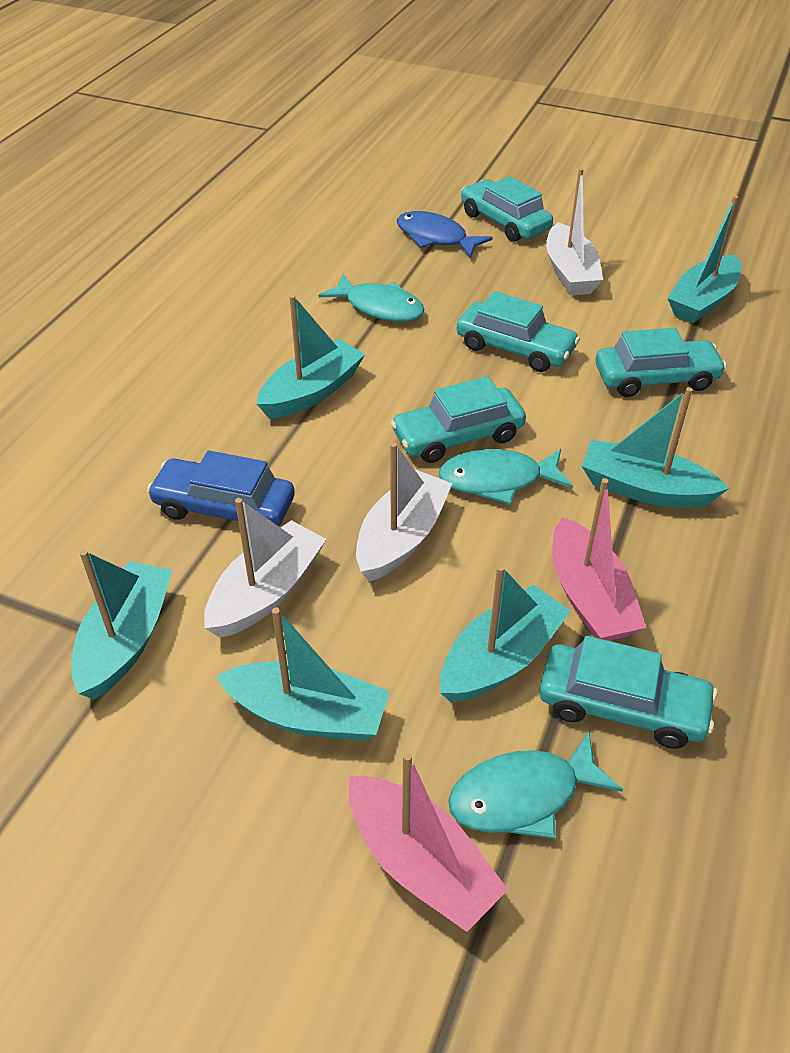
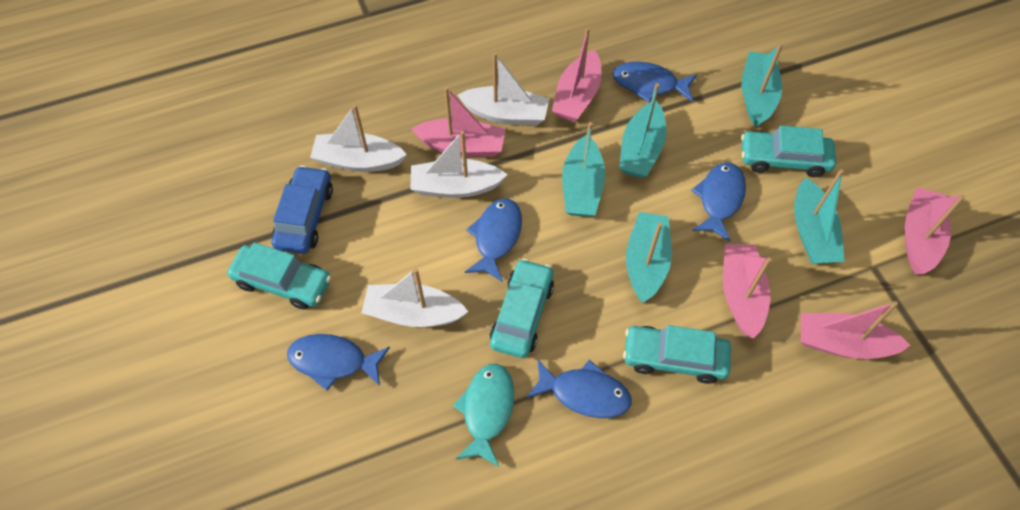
blue fish: [397,211,493,258] = 1 -> [287,334,390,391] [465,199,522,282] [527,359,632,418] [613,62,697,102] [691,162,746,242] = 5
pink boat: [349,752,508,932] [553,478,646,641] = 2 -> [412,87,506,157] [552,28,602,122] [723,244,771,338] [801,301,910,359] [905,187,965,275] = 5
turquoise boat: [71,550,173,699] [216,607,390,741] [257,295,365,419] [440,565,571,702] [582,387,729,508] [668,195,742,323] = 6 -> [562,122,605,217] [619,83,667,178] [626,212,672,303] [741,43,783,127] [794,169,845,264] = 5
turquoise car: [391,376,526,463] [457,291,580,372] [461,176,553,242] [539,636,717,749] [596,328,727,397] = 5 -> [228,242,331,309] [490,259,554,358] [623,325,731,384] [741,126,836,177] = 4
turquoise fish: [319,274,425,322] [439,449,573,505] [448,732,623,839] = 3 -> [453,364,514,467] = 1
white boat: [204,498,326,638] [356,442,453,582] [546,168,603,295] = 3 -> [310,104,407,172] [361,268,468,327] [410,131,508,198] [457,53,549,126] = 4

